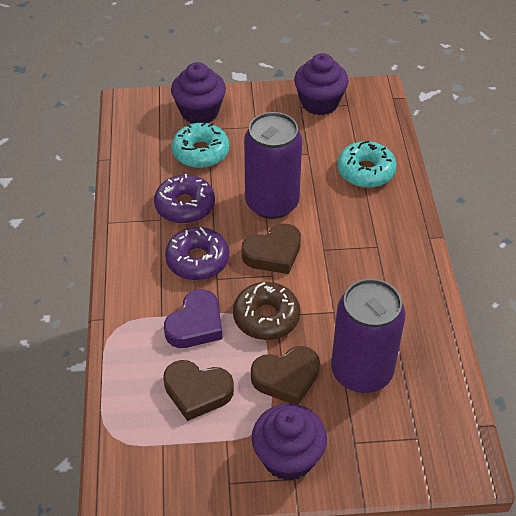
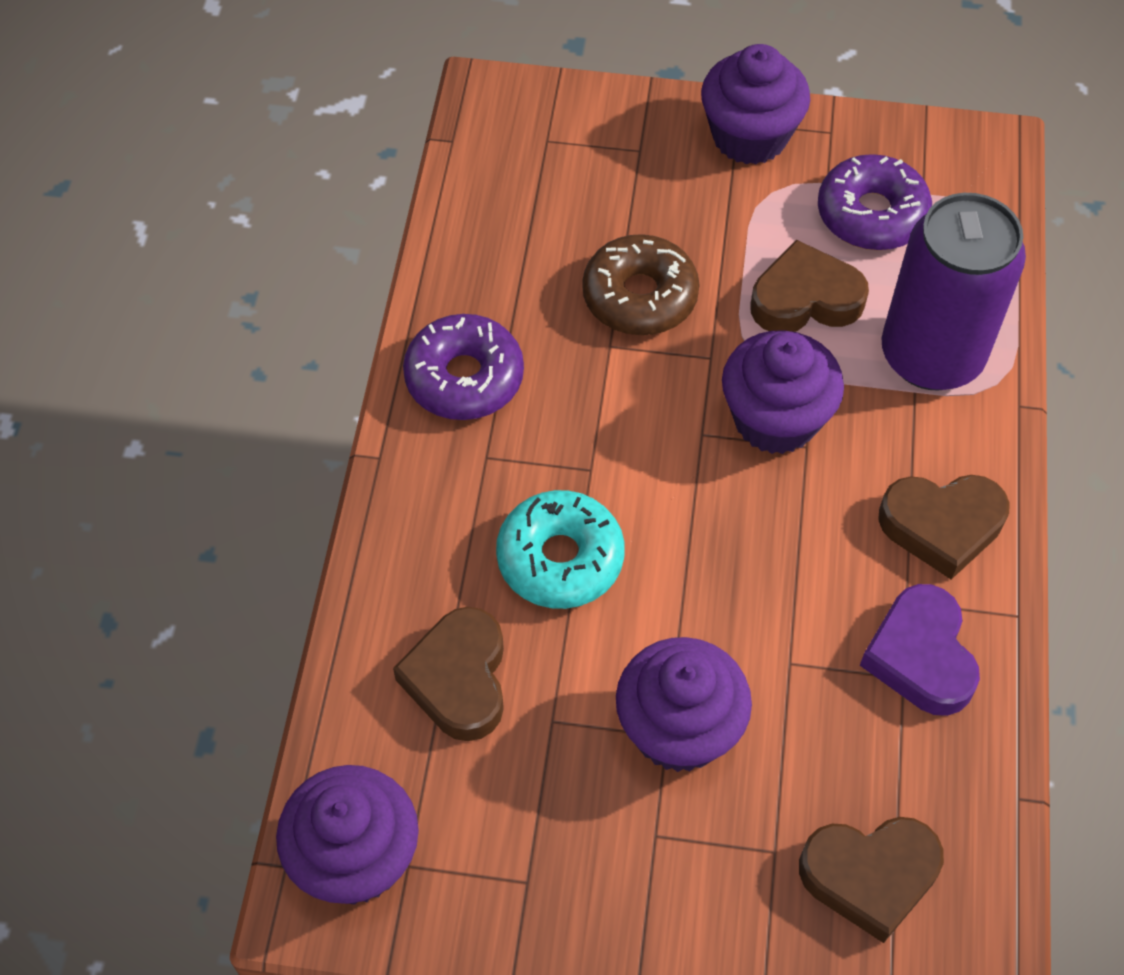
brown heart: [163,360,234,421] [242,223,301,274] [251,346,320,405] = 3 -> [393,607,504,741] [751,240,869,332] [799,817,944,943] [878,475,1010,579] = 4
purple can: [244,112,302,219] [331,279,406,393] = 2 -> [882,193,1026,391] = 1
purple cupcake: [171,62,226,123] [252,403,327,481] [294,53,349,115] = 3 -> [276,765,419,905] [616,637,752,772] [701,44,810,165] [722,330,844,454] = 4
turquoise donut: [172,123,229,168] [337,141,397,188] = 2 -> [496,490,625,609] = 1

